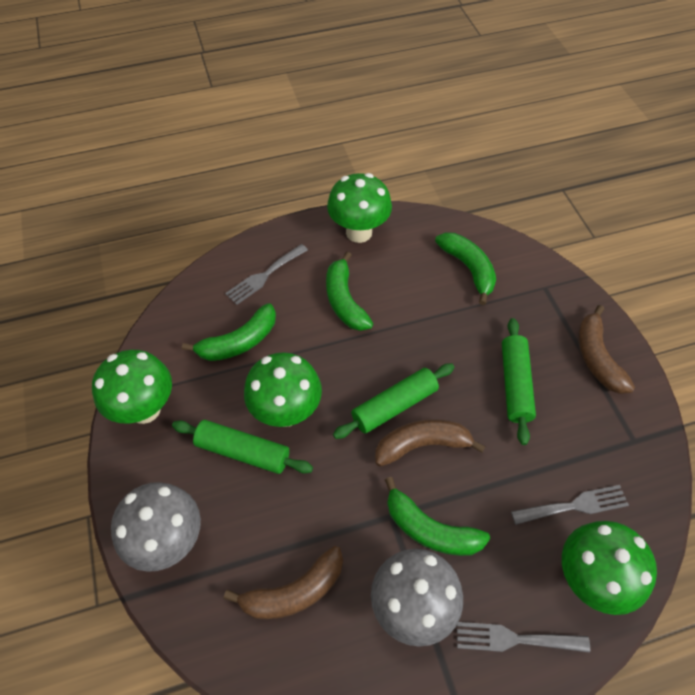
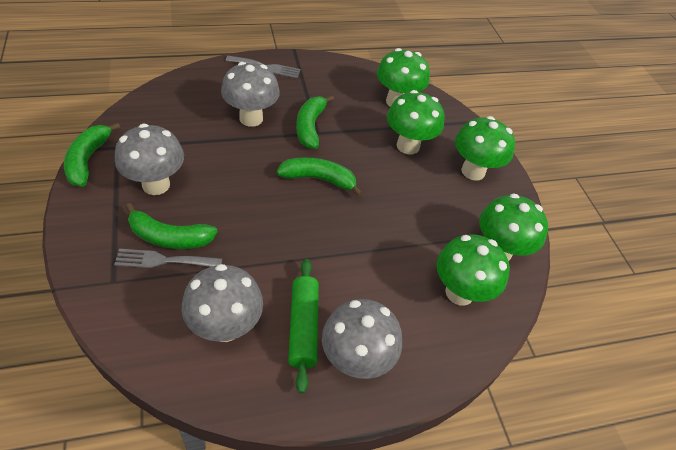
brown banana: [224,546,343,620] [375,419,486,466] [578,305,635,394] = 3 -> none = 0
green mushroom: [92,350,172,424] [244,352,322,427] [327,173,392,243] [562,521,657,615] = 4 -> [377,48,430,107] [387,90,445,154] [437,234,510,306] [455,116,515,181] [479,193,548,261] = 5
green rolling pin: [172,420,313,474] [333,363,454,439] [502,318,536,445] = 3 -> [288,259,319,393] = 1
grey fork: [225,244,308,305] [457,622,590,653] [511,485,629,525] = 3 -> [114,249,222,268] [226,56,301,78] = 2
grey mushroom: [111,482,201,572] [371,549,463,647] = 2 -> [115,124,184,195] [182,264,263,342] [221,62,280,127] [322,299,402,379] = 4

